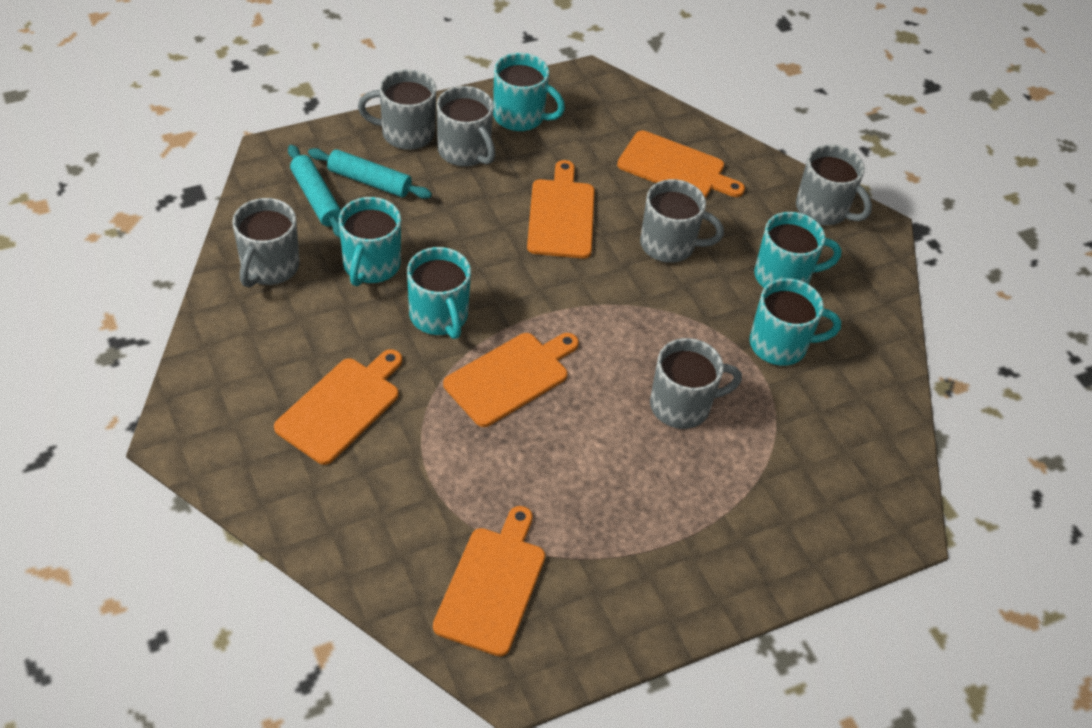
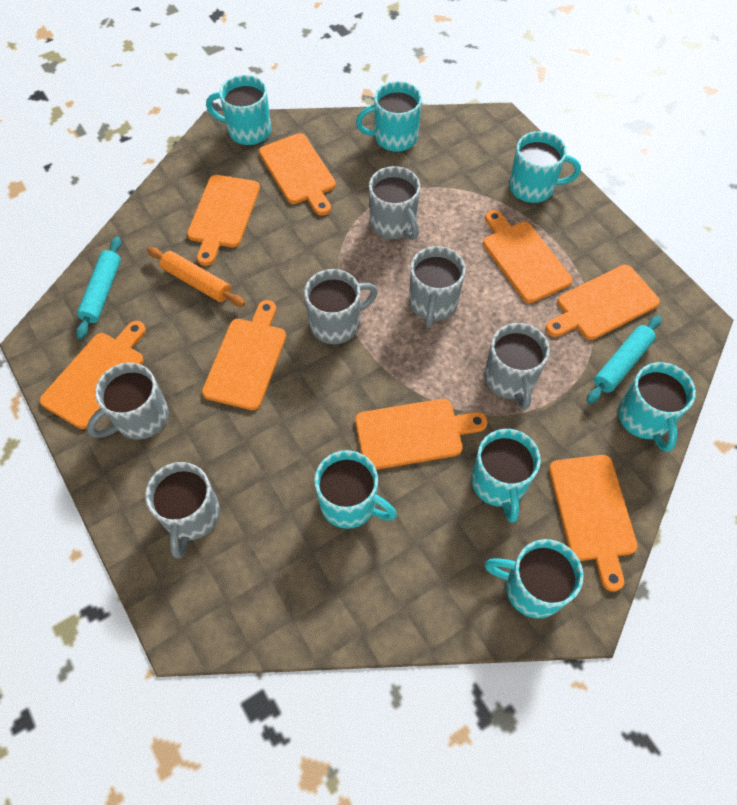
orange cutting board: [274,349,402,465] [433,506,545,656] [443,333,579,427] [527,160,595,259] [617,131,745,198] = 5 -> [40,321,146,429] [187,175,260,266] [202,300,286,410] [259,133,336,216] [355,399,488,470] [483,210,572,303] [546,265,660,340] [549,455,638,592] = 8
orange rolling pin: none = 0 -> [147,247,245,307] = 1
turquoise mug: [339,197,401,286] [407,247,471,339] [493,53,565,131] [750,278,841,366] [754,212,841,288] = 5 -> [206,75,271,145] [315,450,397,529] [356,81,422,152] [471,429,541,523] [485,539,583,618] [509,131,581,203] [618,362,696,452] = 7

